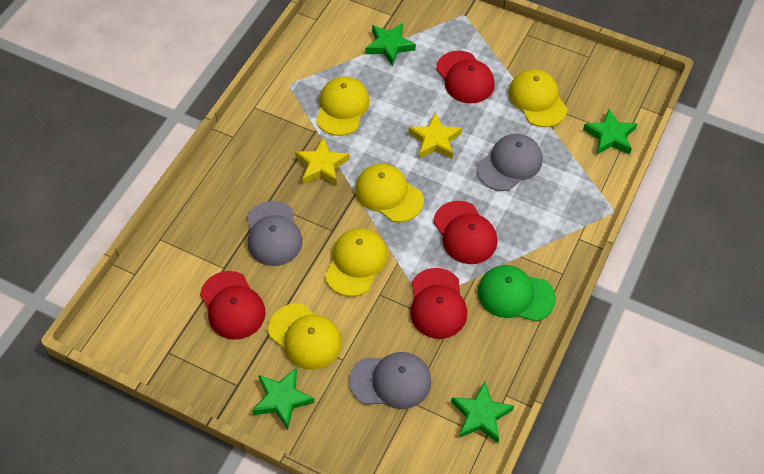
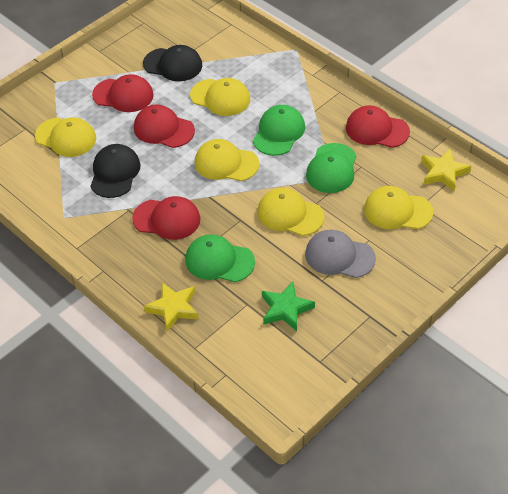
black cap: none = 0 -> [90,144,141,198] [143,45,202,81] = 2
green cap: [478,265,556,322] = 1 -> [185,234,255,282] [253,105,305,156] [306,143,356,193] = 3
green star: [252,368,315,429] [365,23,416,66] [451,382,514,443] [583,109,638,155] = 4 -> [262,281,315,331] = 1
grey cap: [247,201,302,266] [349,352,431,409] [477,134,543,191] = 3 -> [305,230,376,278] = 1

